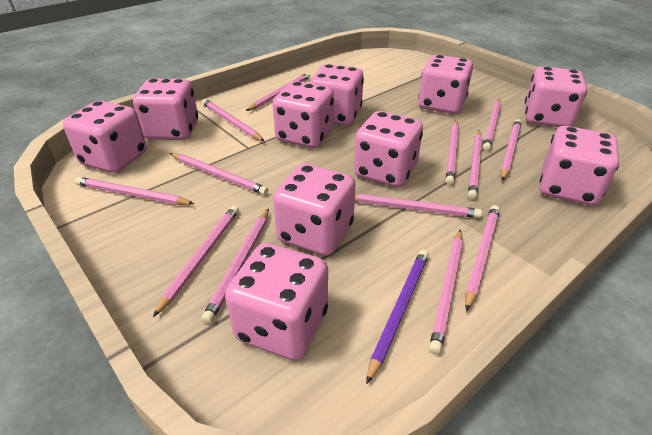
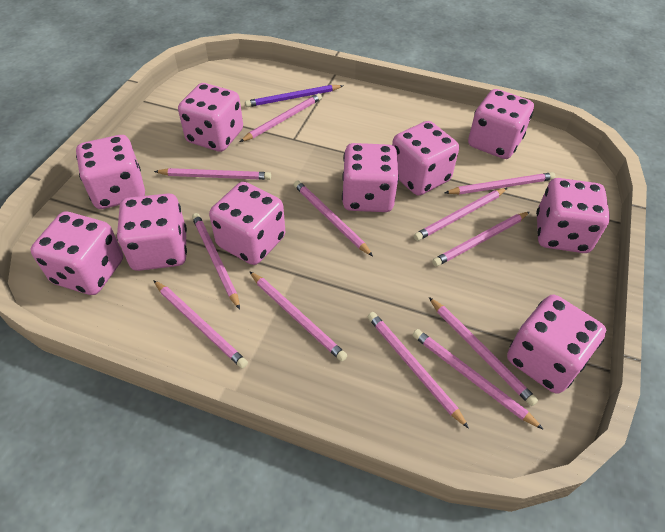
pink pencil: [75,177,194,205] [153,205,239,317] [170,153,268,195] [202,99,264,141] [202,209,269,324] [246,73,310,111] [355,194,482,218] [429,229,463,354] [446,120,459,185] [465,205,500,311] [468,131,482,199] [483,98,501,151] [500,119,521,181] = 13 -> [153,280,248,369] [154,168,271,180] [192,213,240,310] [240,93,322,142] [249,271,347,361] [294,180,373,256] [368,312,469,429] [413,329,544,430] [414,188,507,241] [429,297,538,406] [432,212,530,266] [445,172,555,195] = 12

